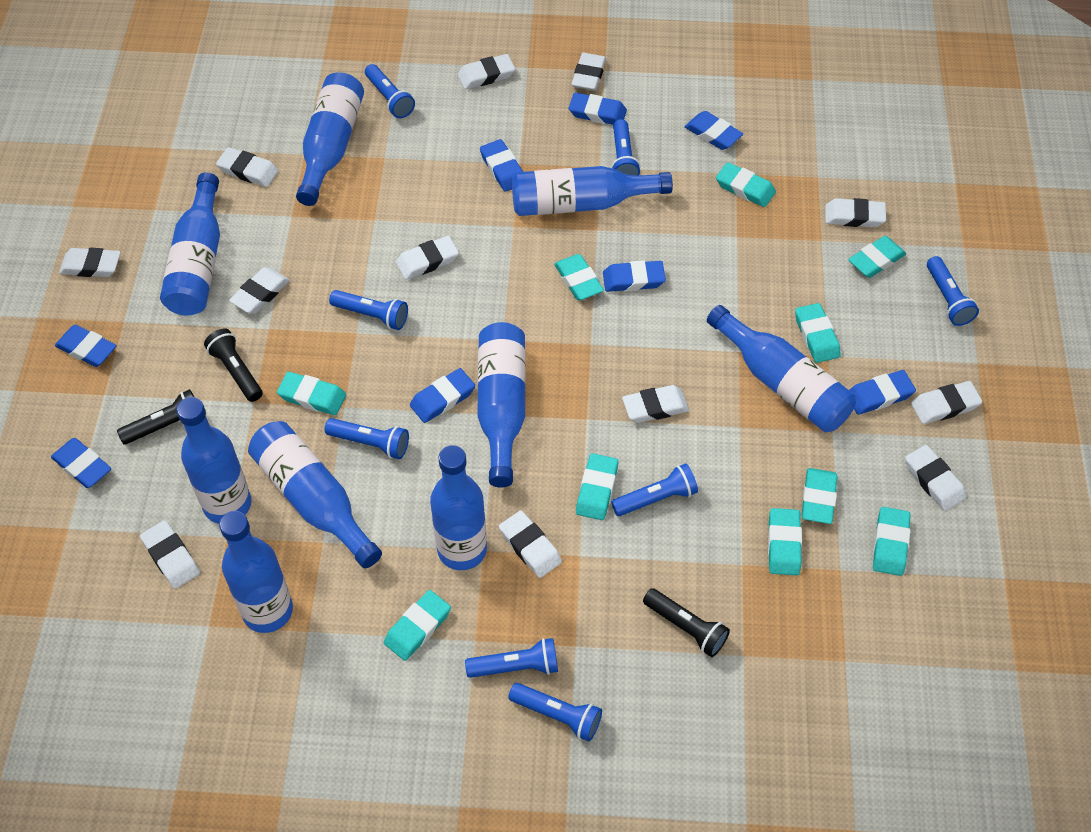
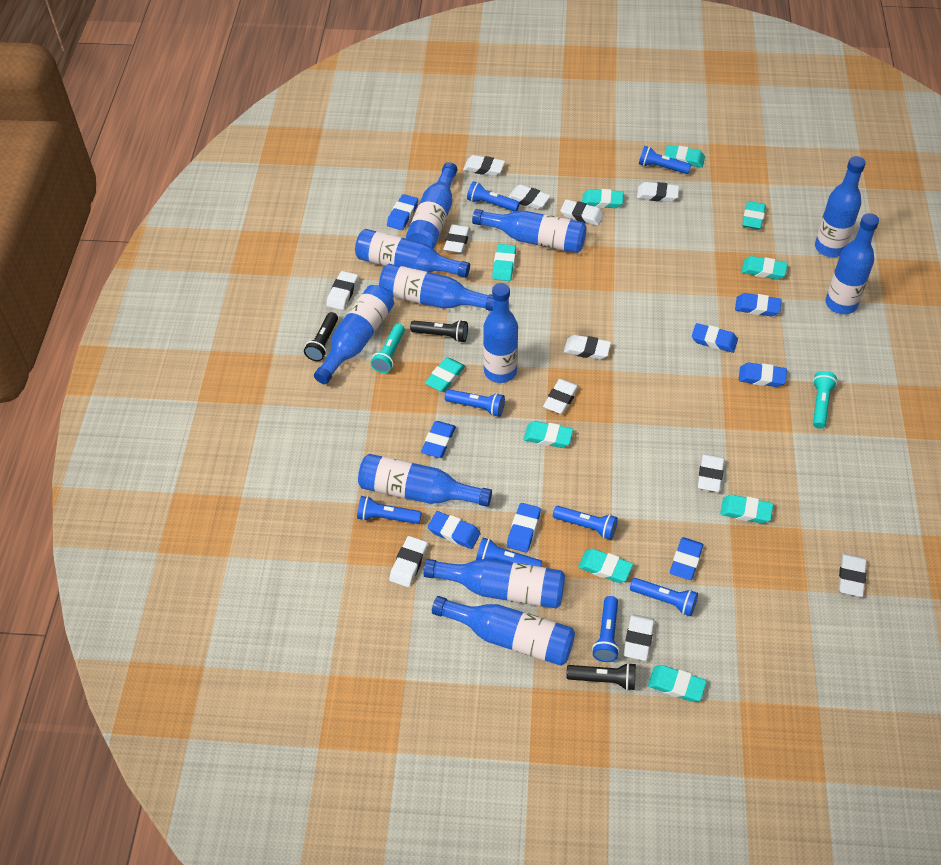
blue bottle: [160,172,220,316] [177,397,252,524] [219,511,293,633] [248,421,382,568] [296,72,364,206] [430,445,487,570] [477,322,526,488] [512,166,673,216] [707,305,856,432] = 9 -> [314,285,394,384] [355,229,470,278] [358,454,492,507] [379,264,493,311] [406,162,457,249] [423,559,565,608] [432,596,575,666] [472,209,586,253] [483,283,518,383] [815,156,866,257] [826,213,879,314] = 11
turquoise flashlight: none = 0 -> [371,324,405,373] [813,371,837,429] = 2

